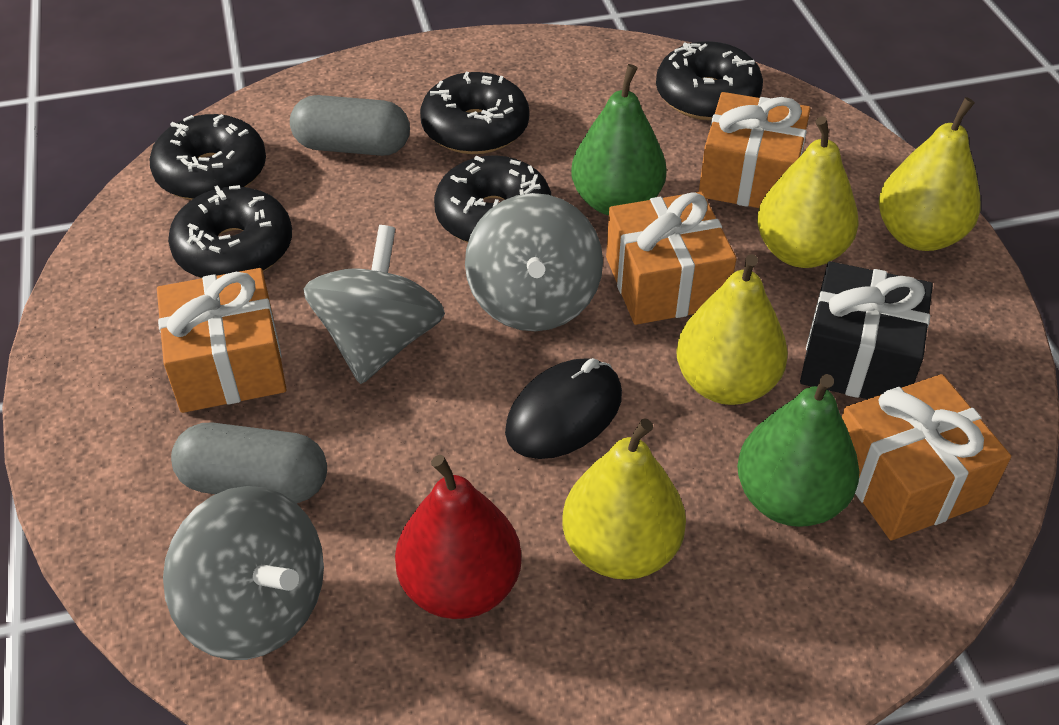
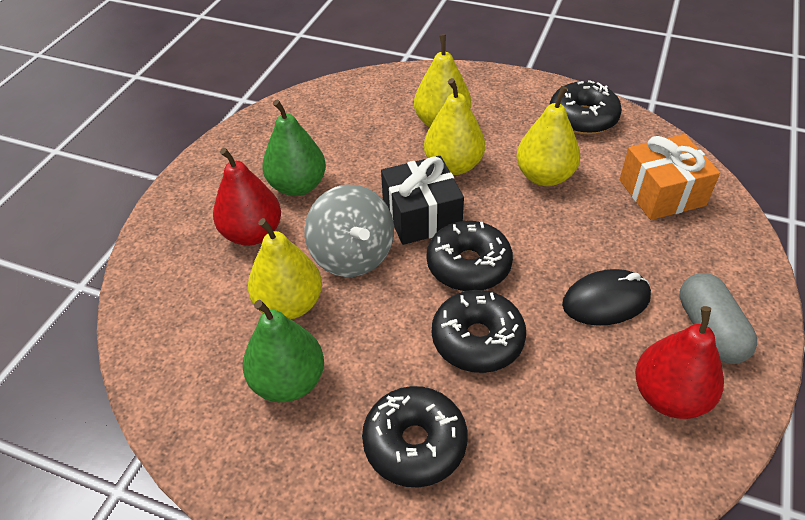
black donut: [149,114,266,200] [168,185,292,278] [420,72,529,154] [434,155,551,243] [656,41,763,121] = 5 -> [362,386,467,487] [427,221,513,291] [432,290,526,373] [550,80,622,135] = 4
grey capsule: [171,422,327,503] [290,95,410,156] = 2 -> [679,273,757,364] = 1
grey spinning top: [163,486,324,660] [303,225,445,384] [465,193,603,331] = 3 -> [305,185,394,277] = 1
orange gift: [157,268,286,413] [606,192,737,325] [699,92,811,208] [842,374,1011,541] = 4 -> [619,134,720,220] = 1
red pear: [395,455,522,619] = 1 -> [213,148,281,246] [635,306,724,419] = 2

